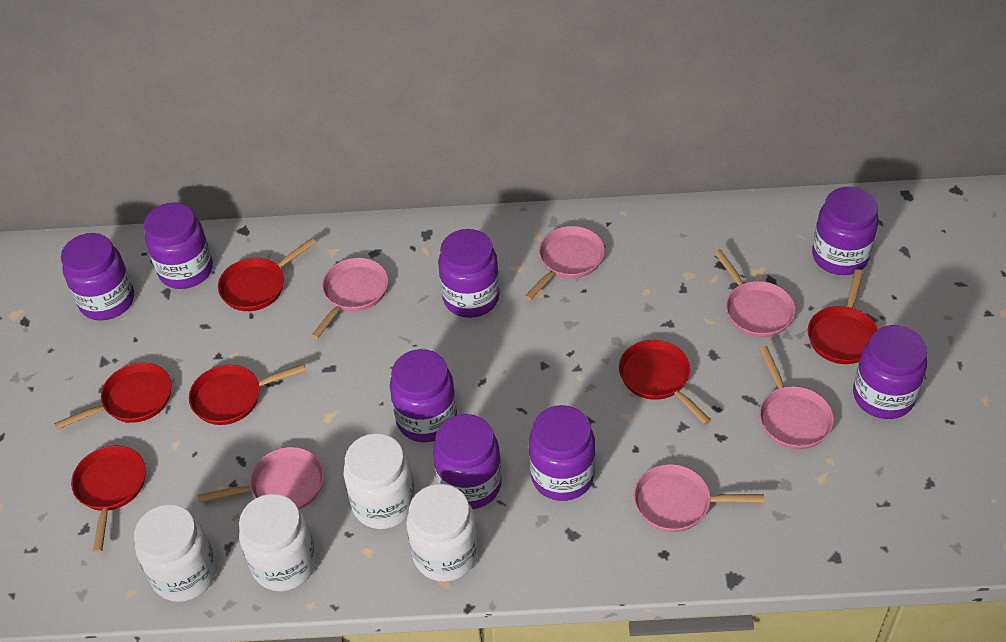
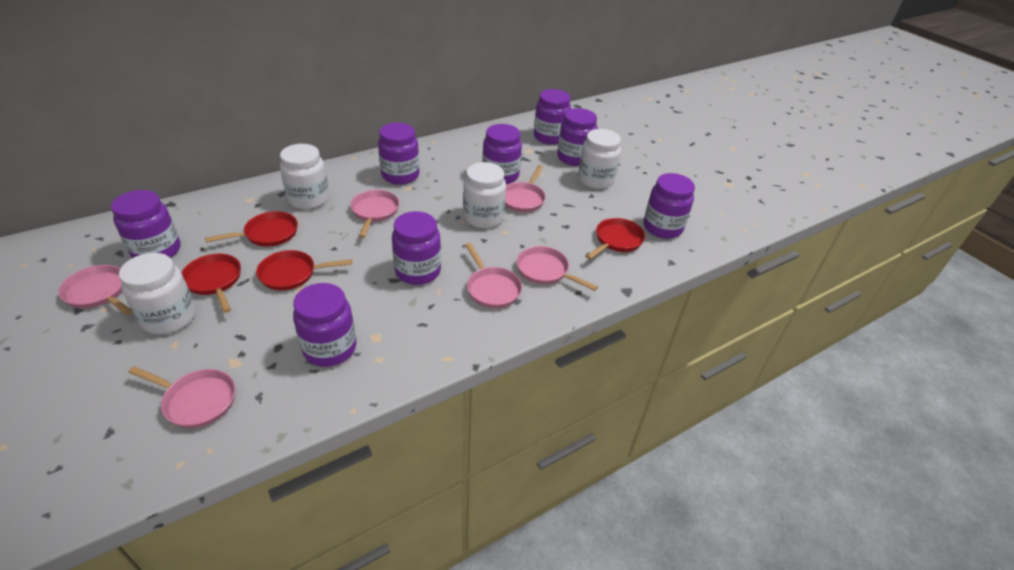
red pan: [54,363,172,430] [71,446,146,553] [189,364,306,425] [218,238,316,311] [619,340,711,425] [808,269,878,364] = 6 -> [181,254,241,313] [205,211,298,247] [256,250,352,290] [586,218,645,260] = 4

